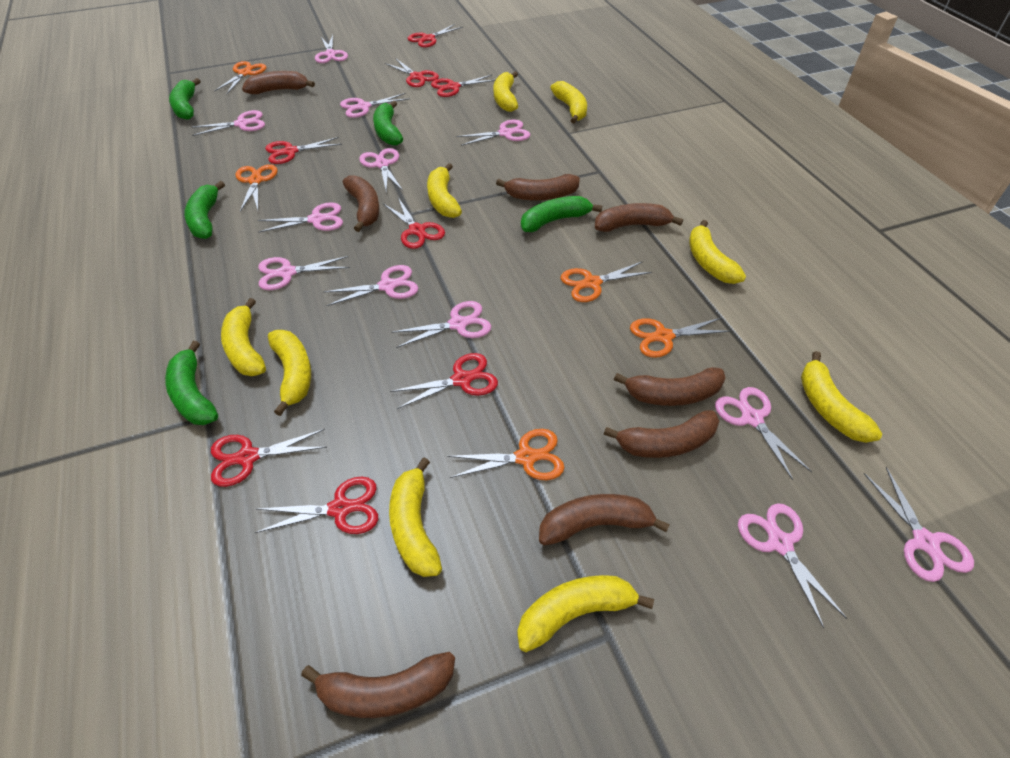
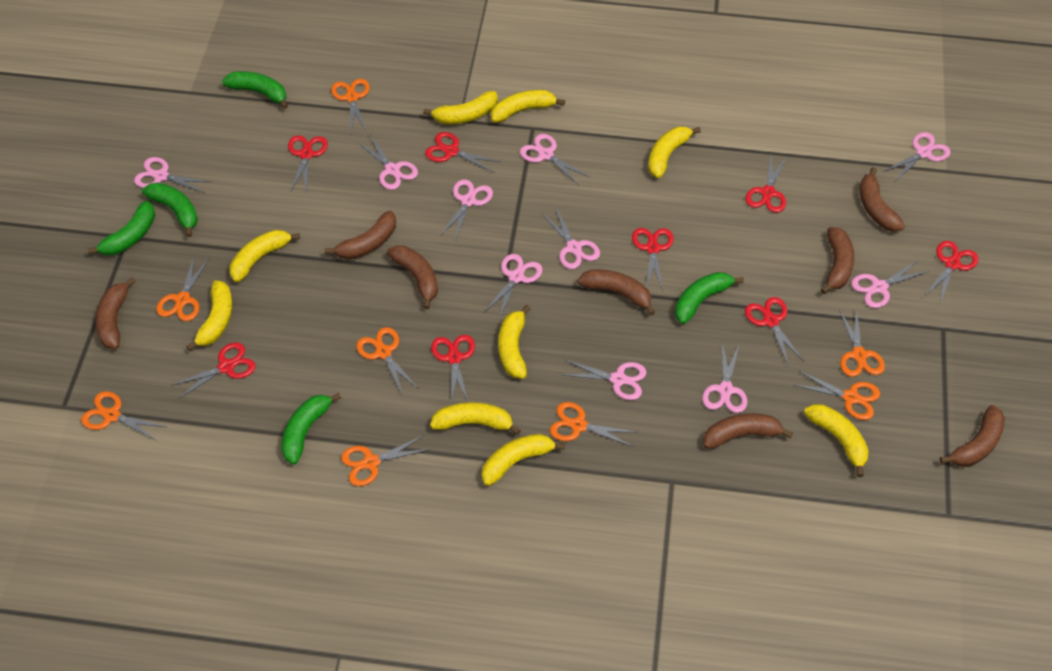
orange scissors: [214,61,266,94] [235,164,278,212] [447,429,565,480] [561,261,652,302] [630,317,731,358] = 5 -> [81,391,166,441] [156,257,210,321] [331,79,370,132] [341,435,430,486] [356,327,419,396] [550,402,636,447] [794,370,880,420] [839,308,885,377] = 8
pink scissors: [191,110,265,136] [258,203,343,233] [258,256,350,290] [315,35,348,63] [324,265,418,306] [340,93,410,118] [359,148,403,193] [391,301,491,348] [456,120,530,146] [715,387,812,480] [738,503,847,628] [863,467,974,582] = 12 -> [134,157,211,193] [357,135,418,190] [440,179,493,241] [484,254,543,319] [520,134,589,185] [542,207,600,269] [563,360,647,400] [702,343,748,413] [851,260,929,308] [883,132,950,181] = 10

